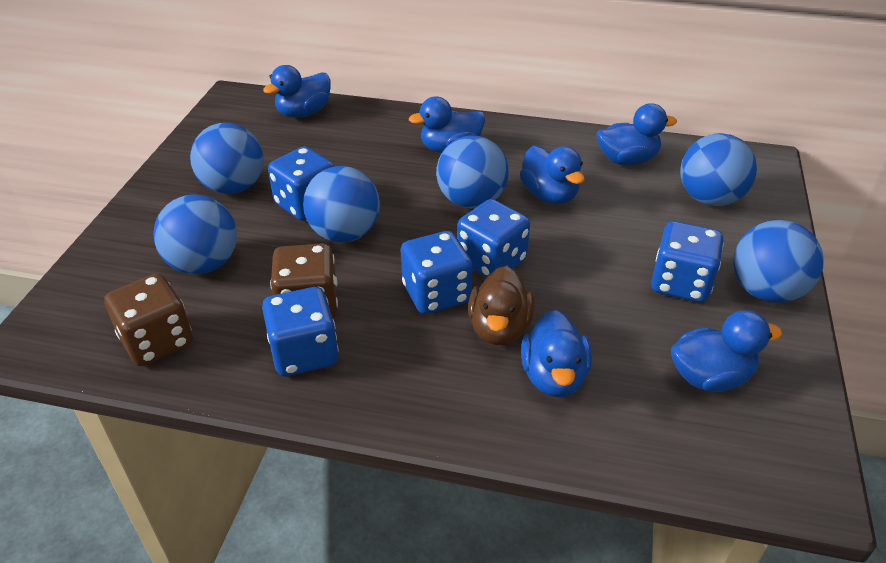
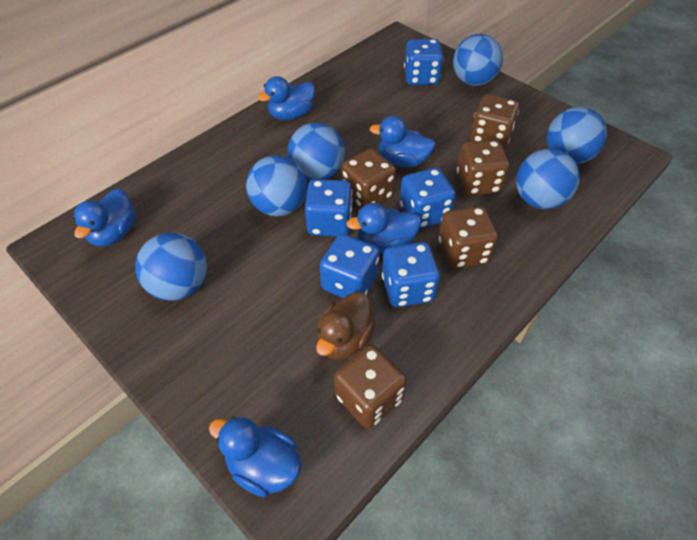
blue duck: [263,65,331,118] [409,96,485,153] [520,146,585,204] [521,310,592,397] [596,103,677,165] [671,310,782,392] = 6 -> [73,188,136,246] [209,416,302,497] [258,76,315,120] [346,203,421,253] [369,116,436,168] = 5
brown dice: [104,273,193,366] [270,243,338,318] = 2 -> [334,345,407,428] [342,149,396,208] [438,206,498,269] [457,140,509,195] [470,94,519,149] = 5

